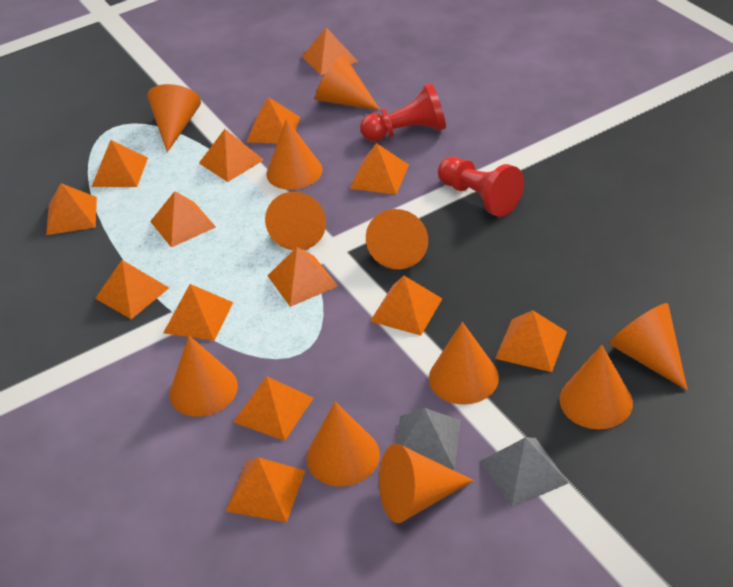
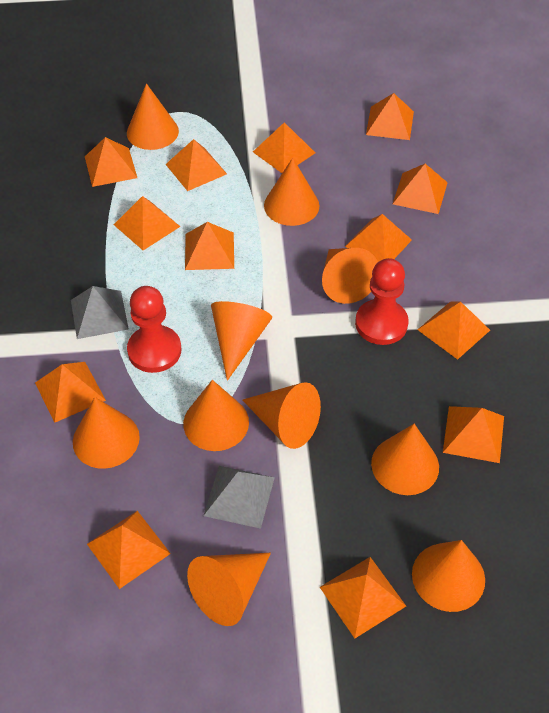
orange cone: [147,84,201,152] [170,336,238,417] [265,192,326,250] [266,119,322,190] [306,402,380,486] [315,55,380,110] [366,209,428,269] [379,443,474,523] [429,322,499,405] [560,345,633,429] [609,303,688,390] = 11 -> [73,397,140,469] [127,83,179,150] [183,380,249,451] [187,553,271,626] [211,301,272,381] [243,382,321,449] [264,158,319,226] [322,248,378,304] [371,424,439,495] [412,540,485,612] = 10
orange pyramid: [46,183,97,235] [92,140,148,187] [95,260,169,319] [150,191,216,248] [163,284,233,341] [199,129,264,182] [226,457,305,523] [233,376,314,441] [247,97,300,144] [268,247,338,307] [302,27,358,75] [349,143,409,195] [370,276,442,336] [495,310,567,372] = 14 -> [35,362,106,423] [85,137,137,187] [87,511,171,589] [114,196,181,250] [165,139,227,191] [185,222,234,270] [253,122,315,173] [320,557,406,638] [345,214,412,262] [366,93,414,140] [393,164,448,214] [417,302,490,360] [443,406,504,463] = 13

